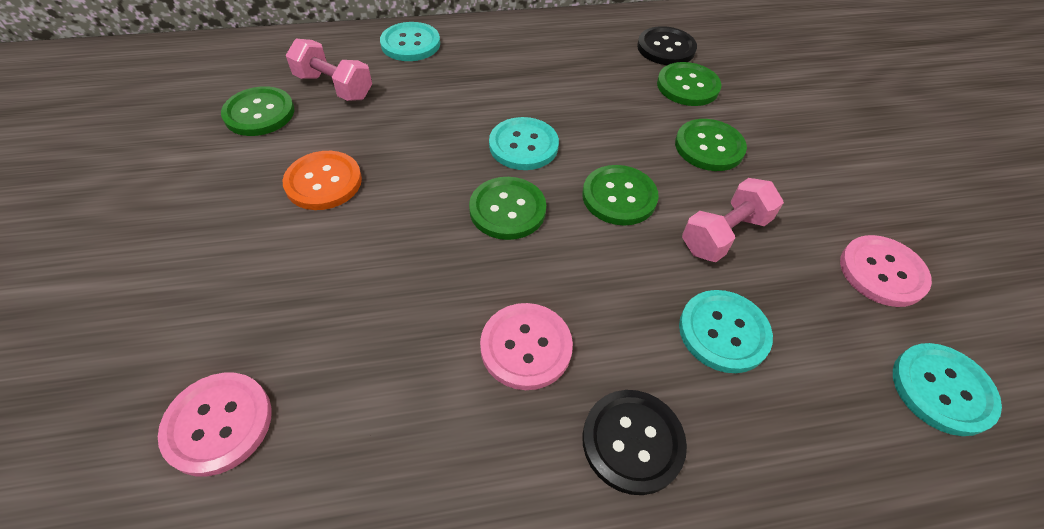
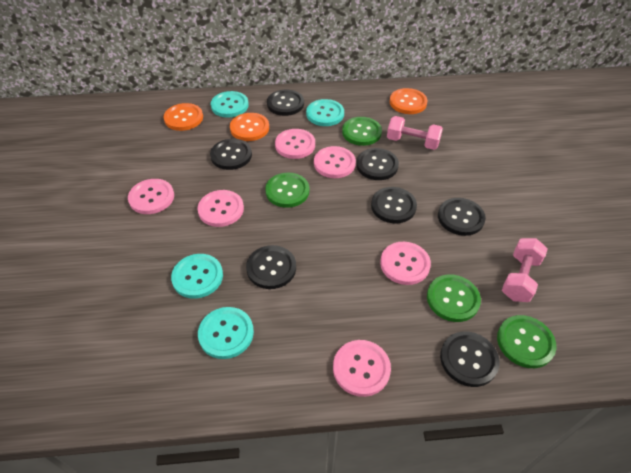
black button: [582,390,687,495] [637,26,697,65] = 2 -> [210,139,252,170] [246,245,296,289] [267,90,304,116] [356,148,399,180] [371,187,417,223] [438,198,486,236] [440,331,500,387] = 7
green button: [221,86,294,136] [469,177,546,240] [582,165,659,226] [657,62,721,106] [675,119,747,171] = 5 -> [265,173,309,208] [342,117,382,146] [427,274,481,322] [497,315,556,368] = 4
orange button: [282,151,362,210] = 1 -> [164,103,203,131] [230,113,269,141] [390,88,427,114] = 3
pink button: [158,373,272,476] [480,303,573,390] [840,235,932,307] = 3 -> [128,179,174,214] [197,190,244,227] [275,129,315,159] [314,146,356,178] [333,340,391,397] [380,242,431,285] = 6

